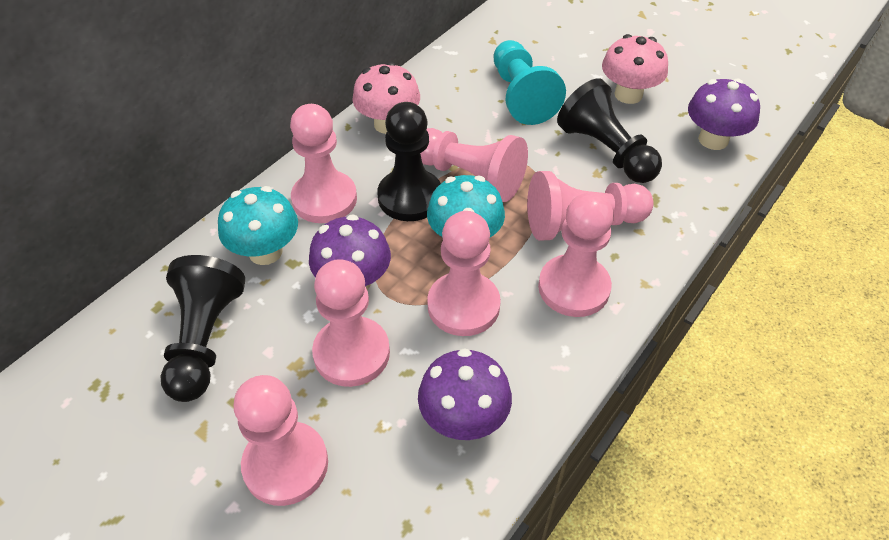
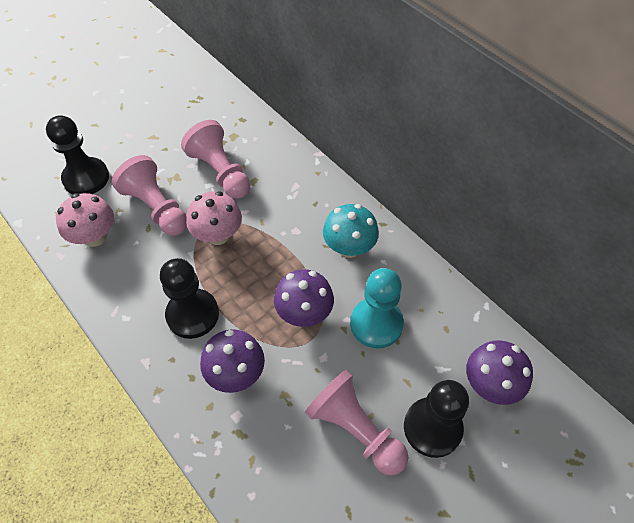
pink pawn: [234,375,328,506] [290,104,357,223] [312,259,390,387] [420,128,528,202] [427,211,501,336] [527,171,654,241] [538,192,614,317] = 7 -> [112,155,187,236] [181,120,250,199] [305,370,408,476] = 3
turquoise mushroom: [218,186,298,265] [427,175,505,237] = 2 -> [323,204,379,258] = 1

